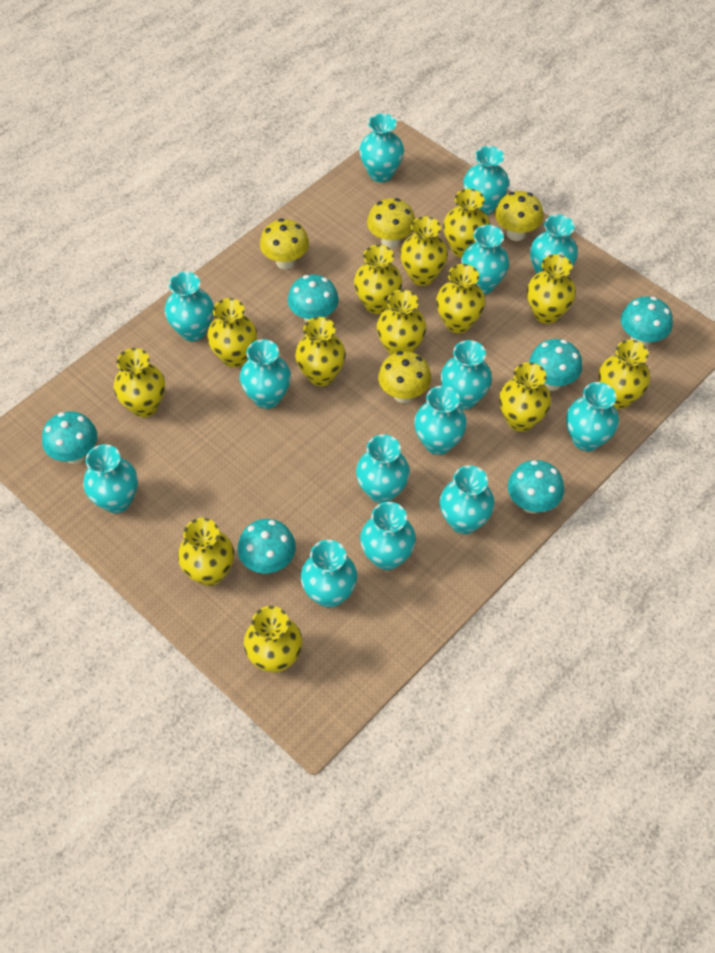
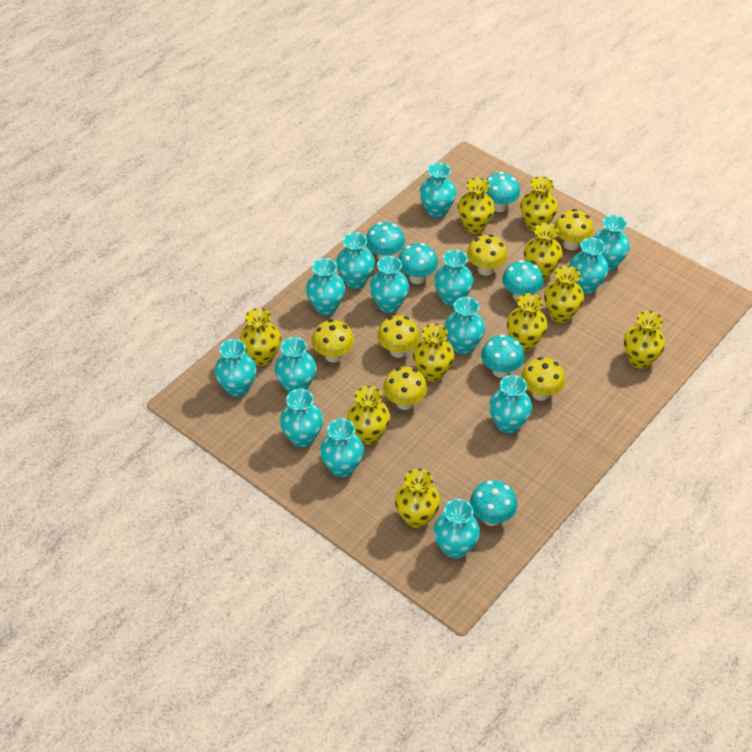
yellow mushroom: [260,219,309,270] [367,198,415,248] [378,351,431,403] [495,191,544,241] = 4 -> [312,319,354,363] [377,315,420,358] [383,366,427,410] [467,235,507,276] [521,357,565,401] [554,209,594,250] = 6
yellow vase: [114,348,165,417] [178,518,234,586] [207,298,257,368] [244,606,302,673] [295,317,346,386] [354,245,402,314] [377,290,426,355] [400,216,448,286] [436,264,485,333] [443,189,490,258] [499,362,551,432] [527,254,576,324] [598,339,650,409] = 13 -> [240,308,281,366] [347,386,390,445] [395,468,440,528] [413,323,454,382] [458,178,495,234] [507,293,548,351] [520,176,558,232] [524,223,563,279] [544,266,584,323] [624,311,665,369] = 10

